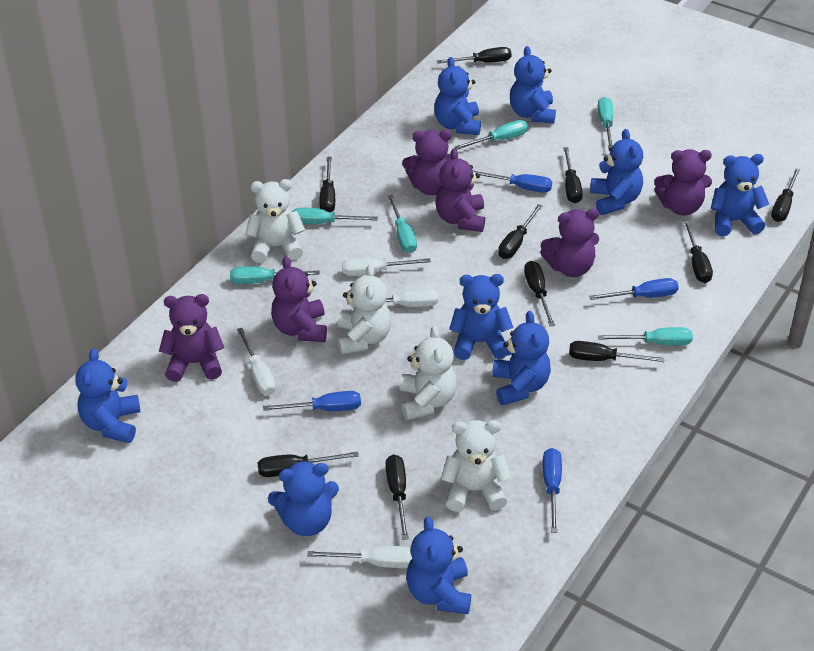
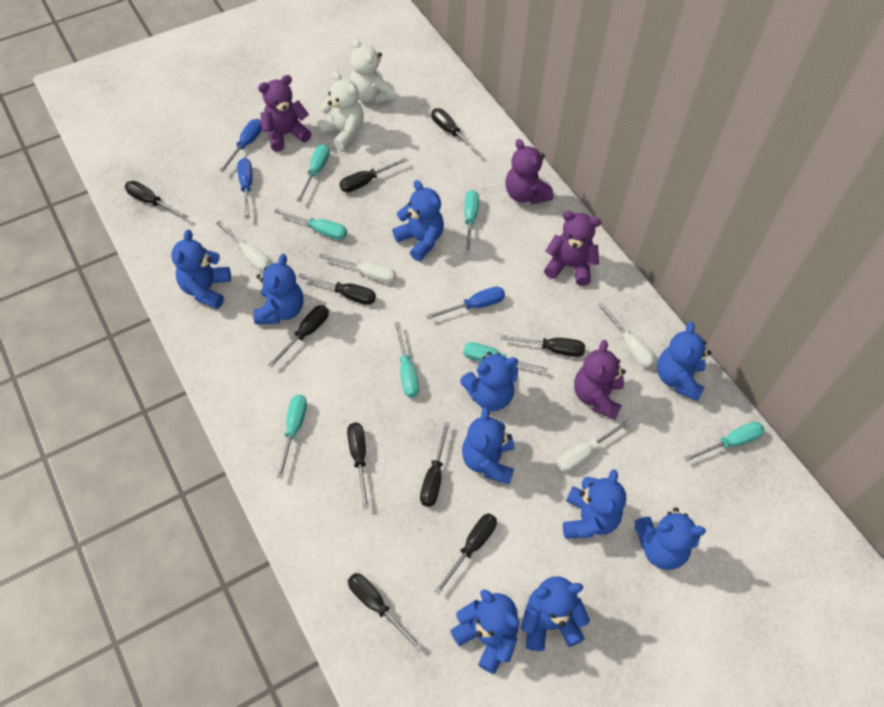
blue screwdriver: [263,391,361,411] [473,171,552,193] [543,448,562,533] [589,278,679,300] = 4 -> [219,119,262,172] [237,158,252,219] [427,287,505,319] = 3
blue teddy bear: [75,348,140,443] [268,461,339,536] [406,516,471,614] [434,57,481,135] [449,274,513,360] [492,311,551,406] [510,46,556,124] [590,129,643,215] [711,154,769,236] = 9 -> [171,230,231,309] [253,254,304,324] [392,180,444,261] [450,589,519,674] [460,352,518,411] [462,407,514,484] [521,576,590,651] [563,469,626,539] [635,507,706,570] [657,322,711,401] = 10
purple teddy bear: [159,294,224,382] [271,256,327,342] [402,130,452,195] [435,148,485,232] [540,208,599,277] [654,149,712,216] = 6 -> [258,75,312,152] [505,139,554,204] [544,211,601,286] [574,340,626,420] = 4
turquoise screwdriver: [230,266,320,284] [292,208,378,224] [387,194,417,253] [455,120,528,150] [598,97,613,148] [598,327,693,346] = 6 -> [274,209,347,240] [277,395,307,478] [297,144,330,202] [395,322,419,397] [463,342,548,373] [464,190,479,254] [684,422,765,462] = 7
white teddy bear: [245,179,305,263] [338,264,392,355] [399,326,457,421] [441,420,512,512] = 4 -> [317,71,364,150] [350,38,396,103] = 2

